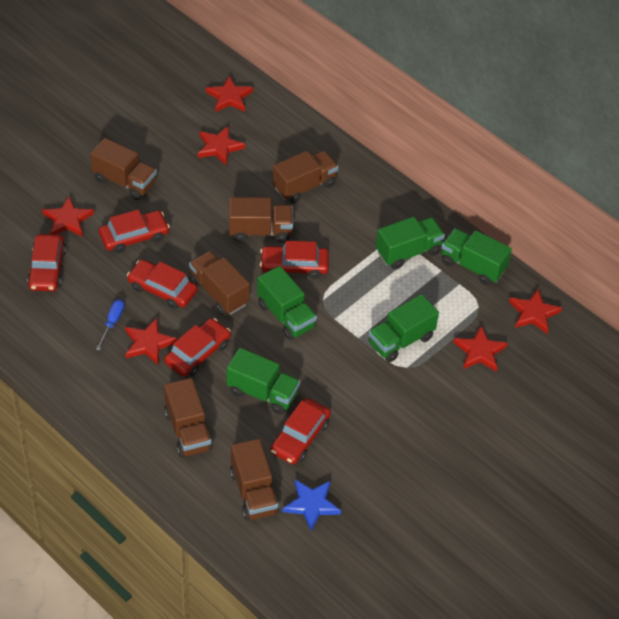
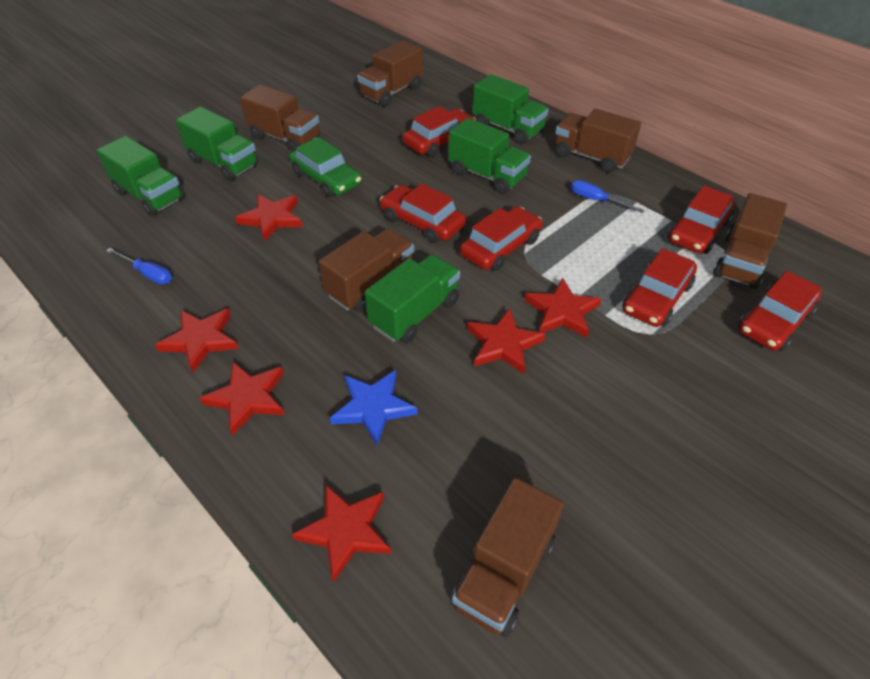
blue screwdriver: [96,299,124,351] = 1 -> [106,248,172,284] [571,180,644,213] = 2
green car: none = 0 -> [289,137,362,197] = 1

